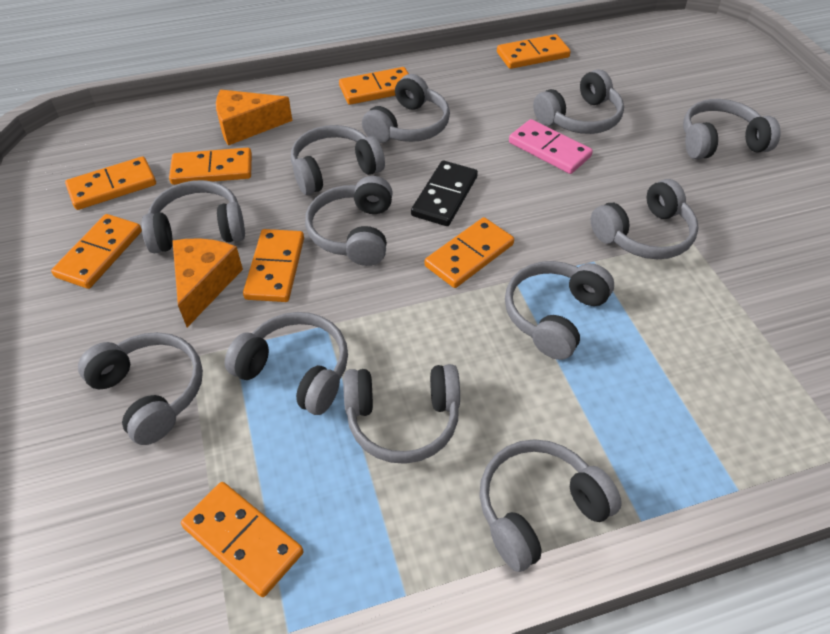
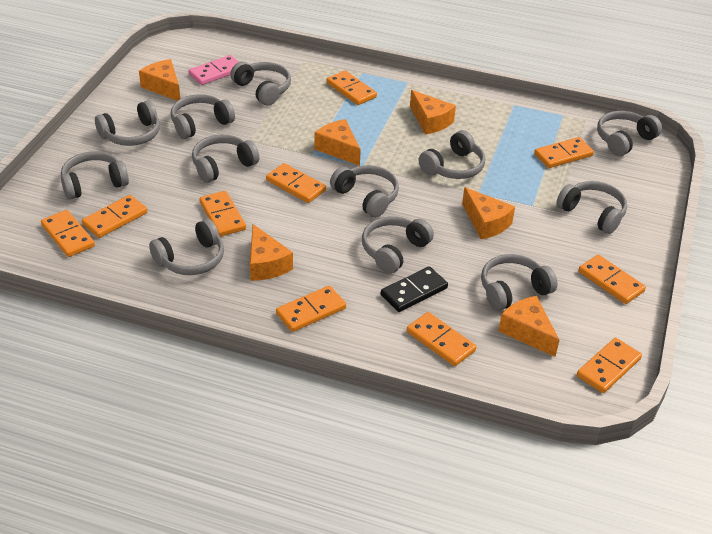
orange cheese: [173,238,243,327] [216,90,292,146] = 2 -> [139,59,180,101] [250,224,293,281] [314,119,361,166] [410,90,456,135] [462,187,515,239] [499,296,559,357] = 6
orange domino: [51,214,142,289] [65,157,156,210] [169,148,252,185] [181,482,304,597] [243,229,304,302] [339,67,409,105] [425,217,514,288] [497,34,571,69] = 8 -> [41,210,95,257] [82,195,147,238] [199,191,246,237] [266,163,326,203] [276,286,346,332] [327,71,377,105] [407,312,476,366] [534,137,594,168] [577,338,642,393] [578,255,646,304] = 10

